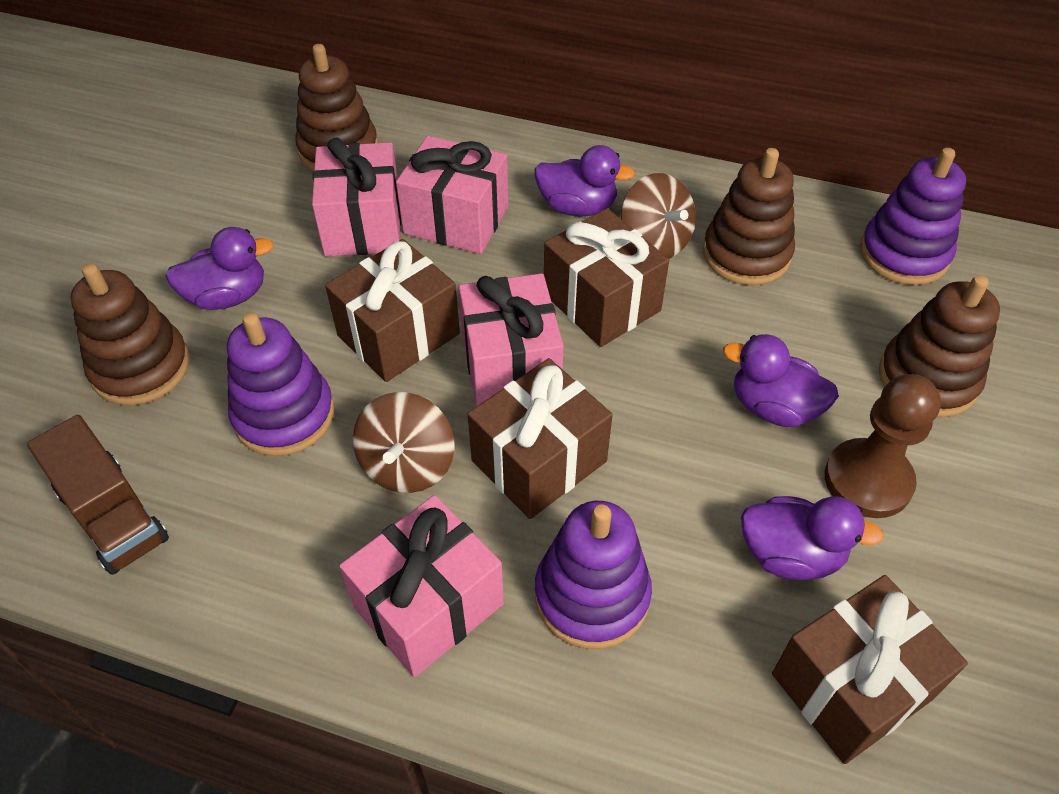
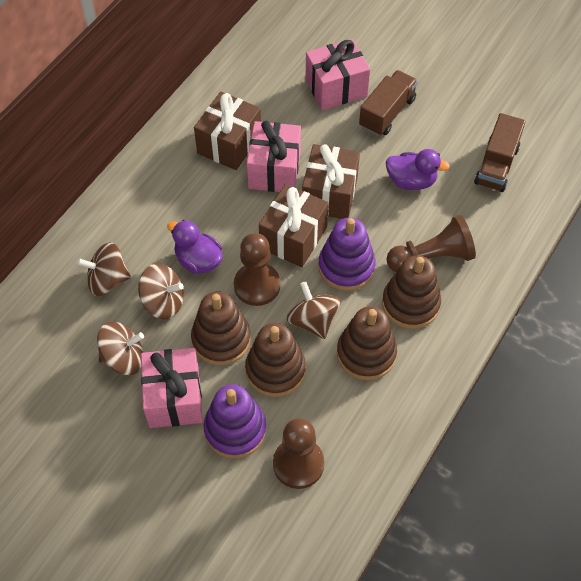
brown gift: [325,239,460,382] [468,358,613,519] [544,208,669,347] [772,575,968,764] = 4 -> [194,92,261,170] [259,184,329,267] [302,144,360,219] = 3
brown pawn: [825,374,941,518] = 1 -> [234,233,280,306] [273,418,324,489] [386,215,476,272] = 3
brown spinning top: [353,392,455,493] [621,173,696,259] = 2 -> [77,242,131,296] [97,322,144,375] [138,264,184,319] [287,281,340,339] = 4
brown truck: [27,415,169,575] = 1 -> [359,70,418,136] [474,113,526,192] = 2
pink gift: [312,138,401,257] [339,495,504,677] [396,136,508,254] [458,273,564,407] = 4 -> [141,348,203,428] [247,121,301,192] [305,39,370,110] = 3
purple duck: [165,227,274,310] [535,145,635,216] [723,334,839,427] [741,496,884,580] = 4 -> [167,220,223,274] [386,149,450,190] = 2
purple stacking toy: [227,313,334,456] [535,501,652,649] [860,148,966,285] = 3 -> [203,384,266,459] [318,218,376,291] = 2

